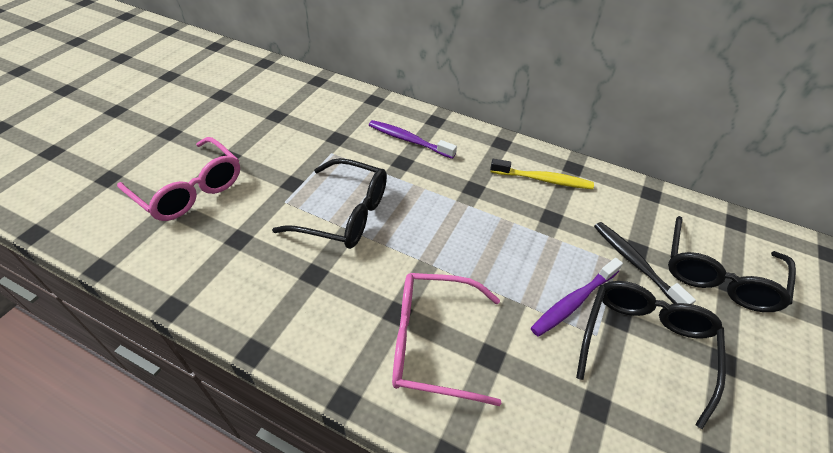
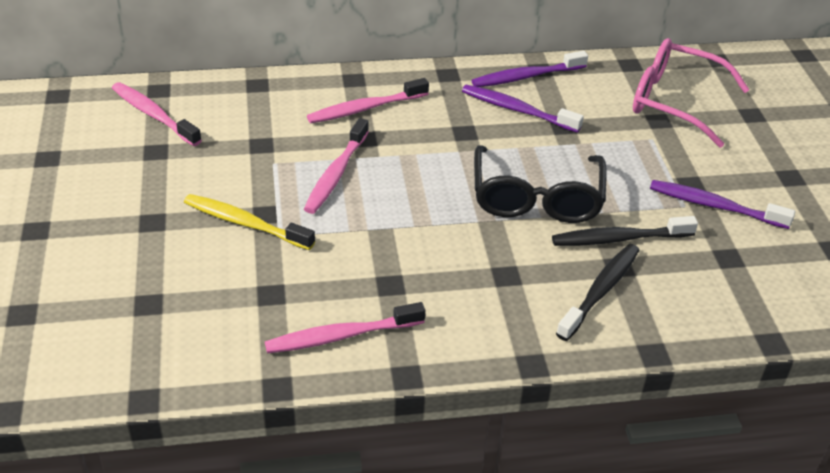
black glasses: [272,158,387,249] [576,281,726,429] [668,216,796,312] = 3 -> [474,145,607,223] = 1
black toothbrush: [594,222,696,304] = 1 -> [552,216,698,246] [556,244,639,341] = 2
pink glasses: [117,137,240,221] [392,273,501,406] = 2 -> [633,38,750,148] = 1
pink toothbrush: none = 0 -> [112,82,202,146] [265,302,425,353] [304,118,369,214] [307,78,429,123] = 4
purple toothbrush: [369,120,457,159] [531,258,623,337] = 2 -> [462,85,584,133] [472,51,588,87] [650,180,795,229] = 3

